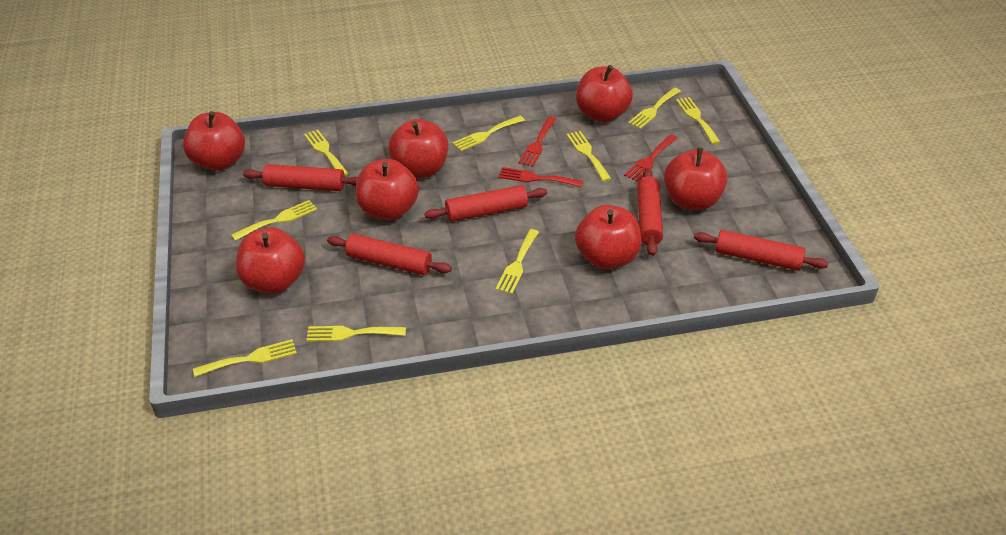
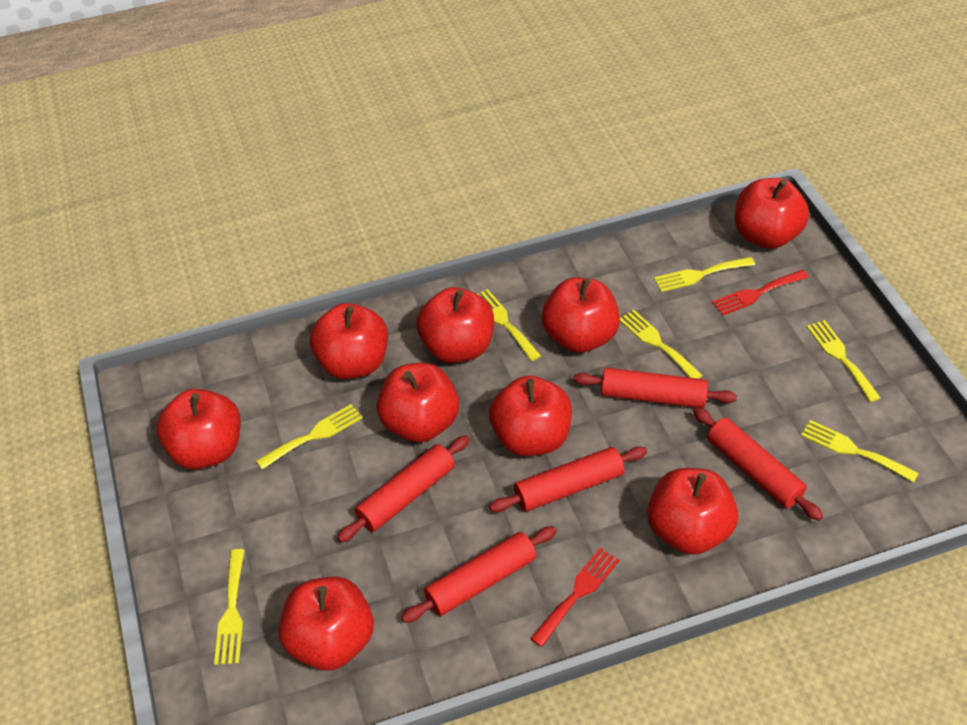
red apple: [183,111,245,171] [236,227,305,293] [356,159,419,220] [388,119,448,178] [575,205,641,269] [576,65,633,122] [664,147,727,210] = 7 -> [156,389,241,469] [279,577,374,670] [310,303,388,379] [377,363,459,442] [417,287,494,363] [489,376,572,456] [542,277,620,353] [648,468,738,555] [735,178,809,249] = 9
red fork: [499,167,583,187] [518,116,557,167] [624,134,678,182] = 3 -> [530,548,620,647] [712,270,809,316] = 2
yellow fork: [193,339,297,377] [231,200,317,241] [304,130,349,176] [306,326,406,342] [453,116,525,151] [495,229,539,294] [566,131,611,181] [628,88,681,129] [676,97,720,144] = 9 -> [214,549,245,665] [256,404,363,470] [478,289,541,361] [620,310,703,379] [654,257,755,292] [801,420,919,483] [807,320,881,402] = 7

